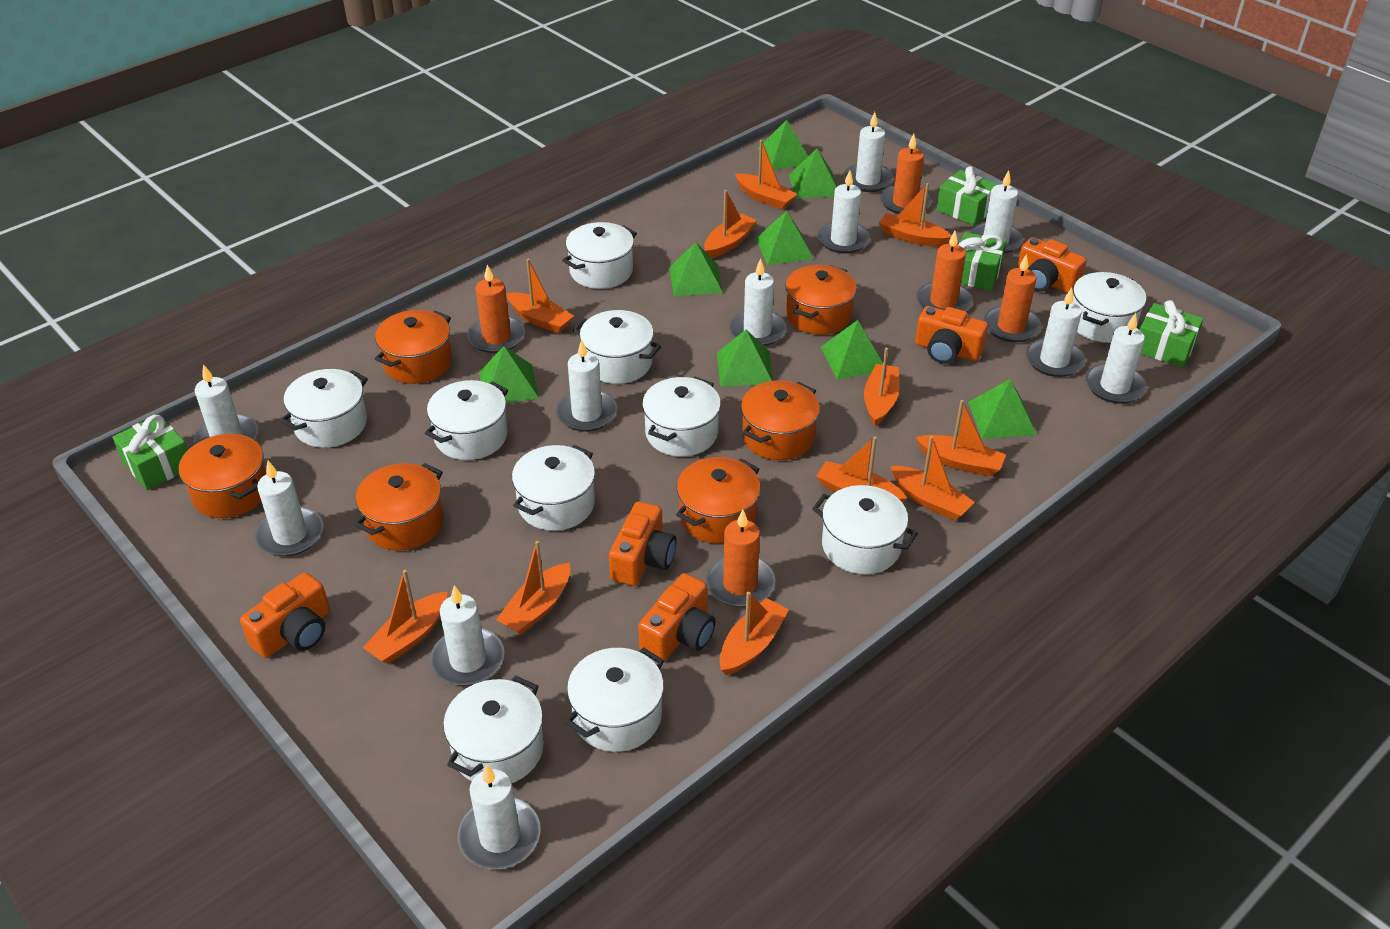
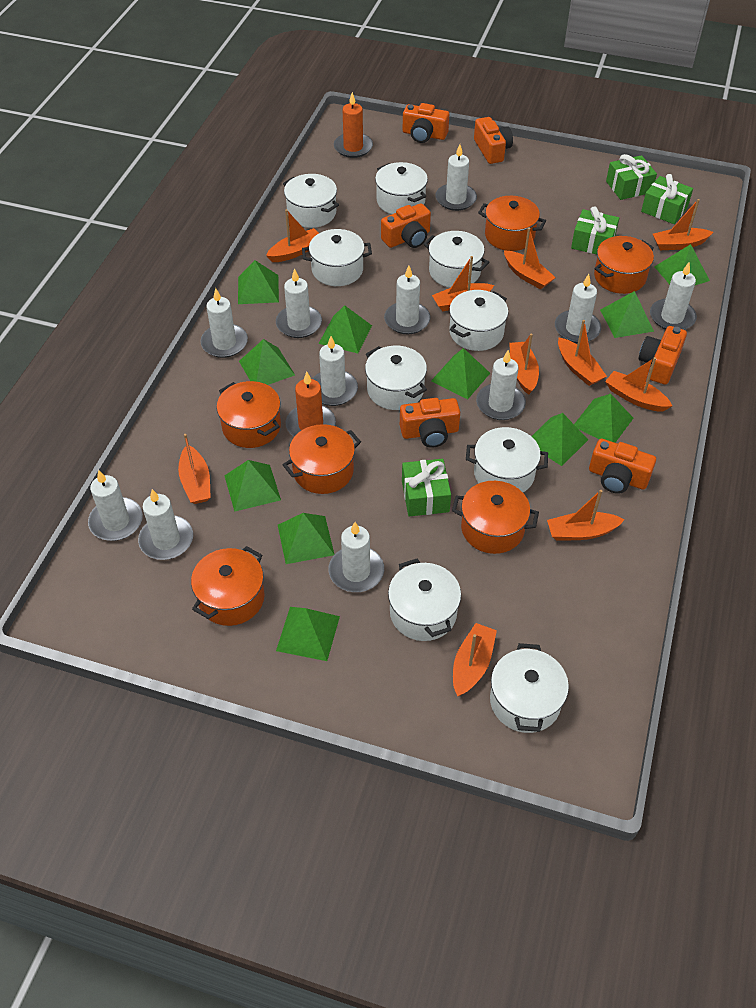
green pyramid: [479,346,539,403] [669,242,723,296] [717,329,773,386] [756,211,814,265] [758,120,808,170] [789,149,838,199] [821,320,883,380] [968,379,1037,439] = 8 -> [225,460,281,512] [238,260,279,304] [239,339,295,385] [276,607,340,661] [278,513,335,564] [319,305,372,353] [431,348,490,399] [532,413,588,466] [574,394,633,443] [600,291,654,338] [654,244,710,285] = 11
orange boat: [363,570,447,664] [496,541,570,634] [506,259,574,333] [704,190,757,258] [719,592,789,675] [735,140,797,210] [816,436,907,502] [864,348,899,426] [879,183,952,247] [890,436,975,521] [915,400,1006,476] = 11 -> [178,434,211,504] [266,209,319,262] [432,256,494,311] [453,623,497,696] [504,228,556,290] [509,334,539,395] [547,490,625,541] [558,320,607,386] [605,357,672,412] [653,199,713,250] = 10
orange camera: [240,572,330,658] [609,501,676,586] [638,573,716,661] [915,306,988,364] [1017,237,1087,293] = 5 -> [381,203,431,248] [400,398,460,448] [403,103,449,143] [474,117,513,164] [589,439,656,494] [638,326,687,385] = 6
orange candle: [467,265,525,353] [706,510,775,607] [880,134,931,214] [916,231,973,311] [984,254,1041,342] = 5 -> [286,372,336,437] [334,92,373,158] = 2
white pot: [280,369,368,448] [425,380,508,460] [443,676,544,783] [512,445,595,531] [562,222,637,289] [565,648,664,752] [573,310,662,384] [642,377,721,457] [812,485,918,574] [1073,272,1146,343] = 10 -> [283,174,339,228] [302,229,372,286] [365,346,427,410] [375,162,428,214] [388,559,461,641] [424,231,490,288] [449,290,508,351] [466,427,548,492] [490,643,569,733] = 9

